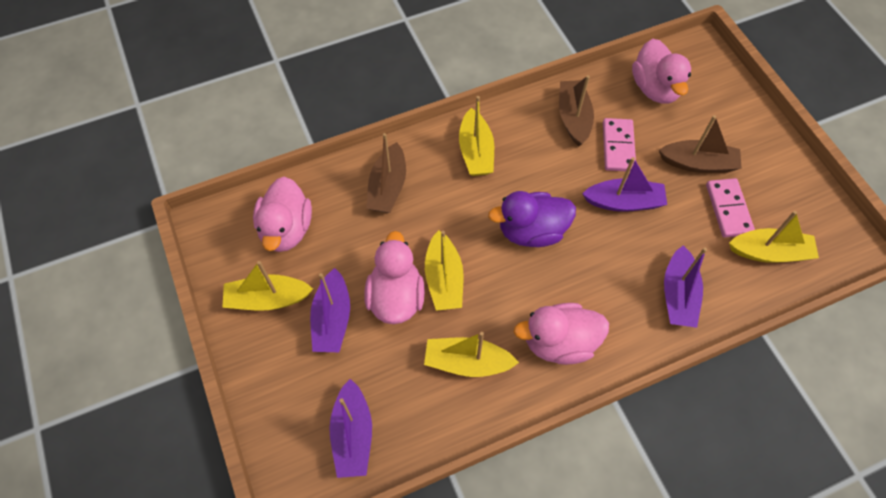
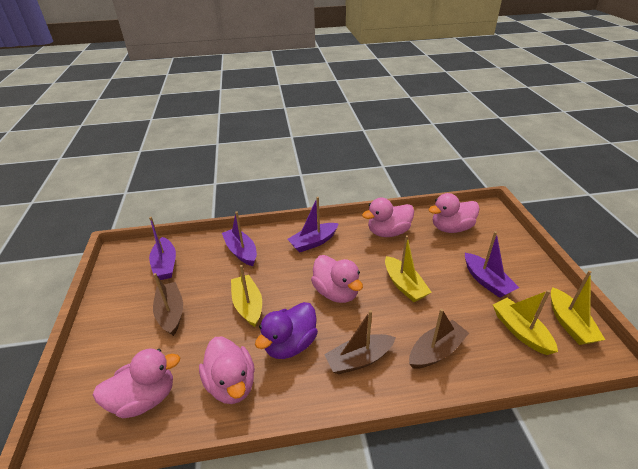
pink domino: [603,118,636,171] [706,178,755,237] = 2 -> none = 0
pink duck: [253,177,312,252] [365,231,425,324] [514,303,609,365] [632,39,691,103] = 4 -> [93,349,180,418] [199,337,255,404] [311,255,363,303] [362,198,414,237] [428,193,480,233] = 5
yellow boat: [222,261,313,311] [424,332,519,377] [425,230,464,311] [459,96,494,176] [729,211,819,263] = 5 -> [231,265,262,327] [385,235,432,302] [493,290,558,355] [551,271,605,345] = 4

